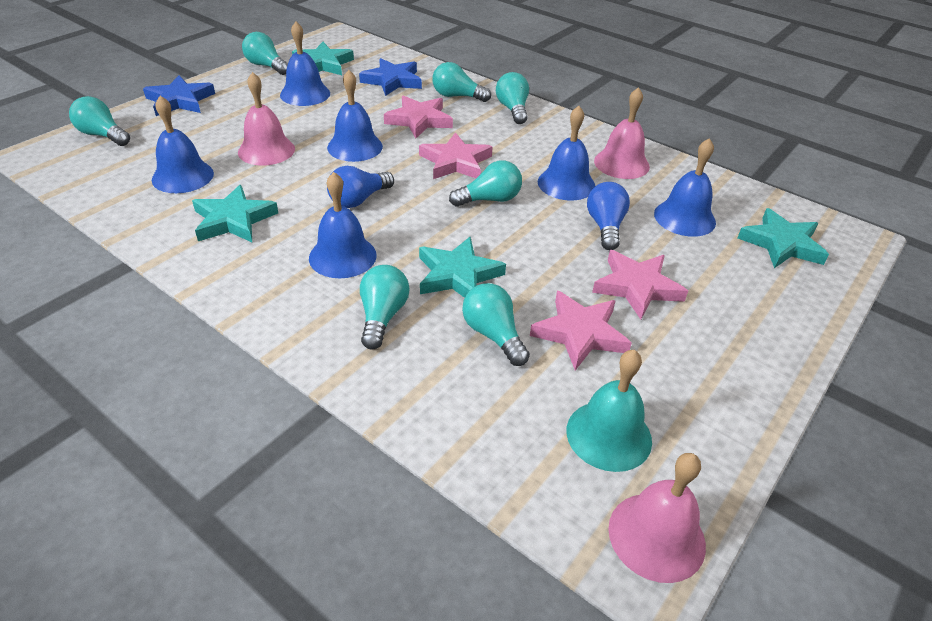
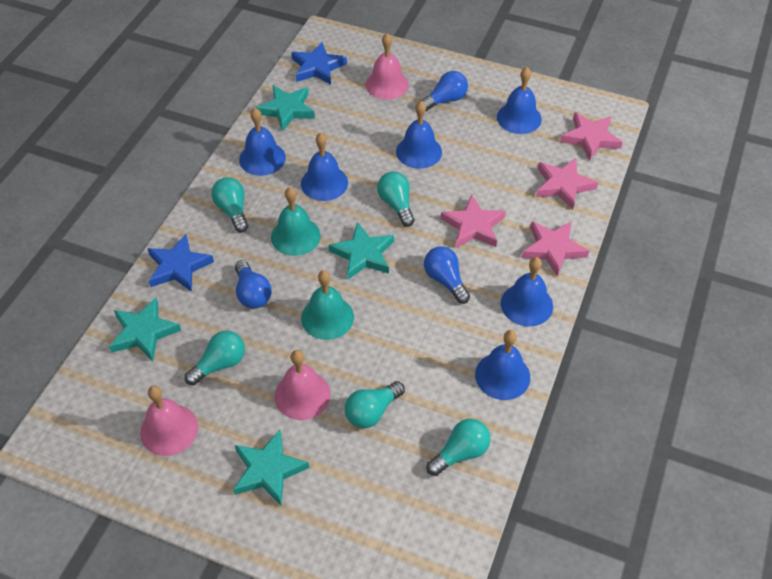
blue light bulb: [327,166,394,208] [587,182,630,250] = 2 -> [235,260,272,308] [420,71,468,111] [424,246,470,304] = 3
turquoise bell: [566,349,652,472] = 1 -> [271,187,321,256] [301,270,354,340] = 2
turquoise light bulb: [69,96,130,146] [242,32,288,75] [360,265,410,350] [433,62,491,102] [449,160,522,207] [462,283,530,366] [496,72,529,124] = 7 -> [185,331,245,386] [211,177,248,233] [345,381,405,428] [377,171,415,227] [426,419,490,476] = 5

